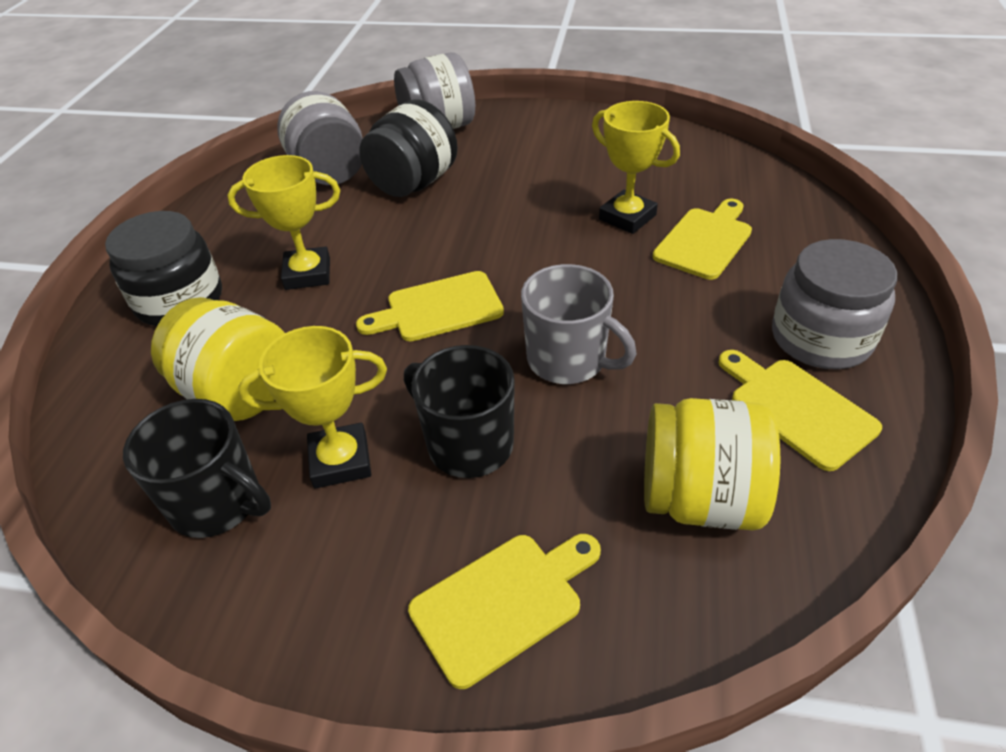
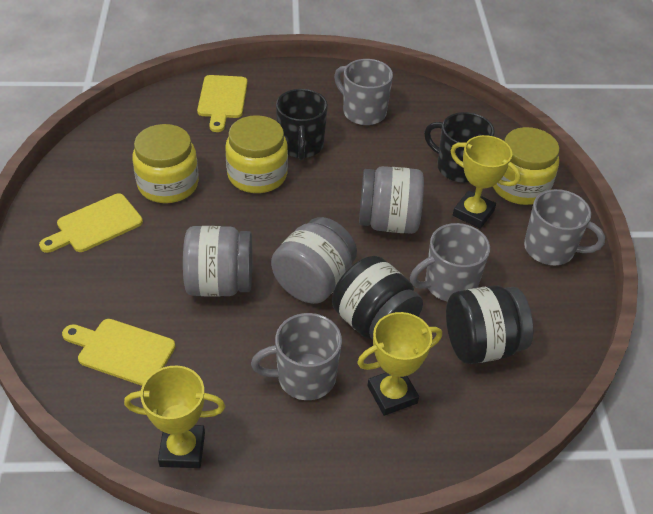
grey mug: [521,264,637,384] = 1 -> [251,313,342,400] [334,59,393,125] [410,223,490,301] [524,189,605,265] = 4
yellow cutting board: [356,271,504,341] [408,534,601,689] [653,199,752,280] [718,350,882,471] = 4 -> [39,194,143,253] [62,319,176,386] [197,75,247,132] = 3
yellow jar: [151,297,284,421] [644,398,780,530] = 2 -> [132,124,199,203] [225,115,288,193] [493,127,559,205] = 3

